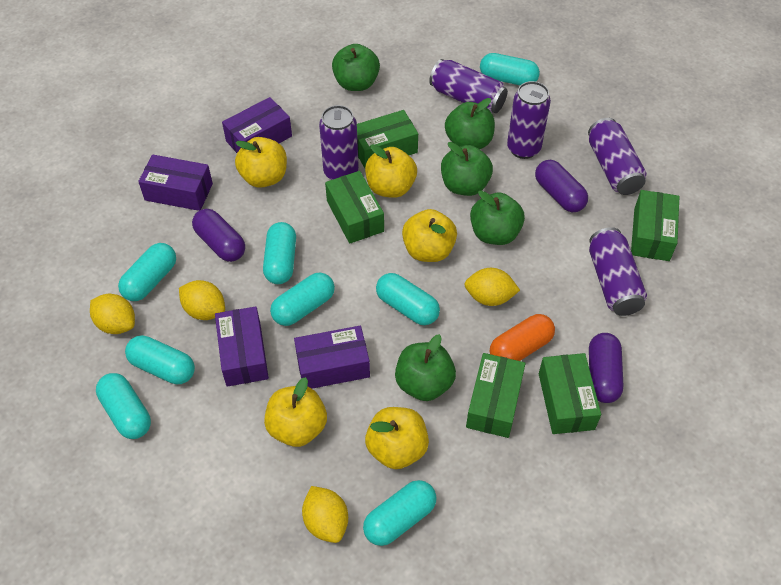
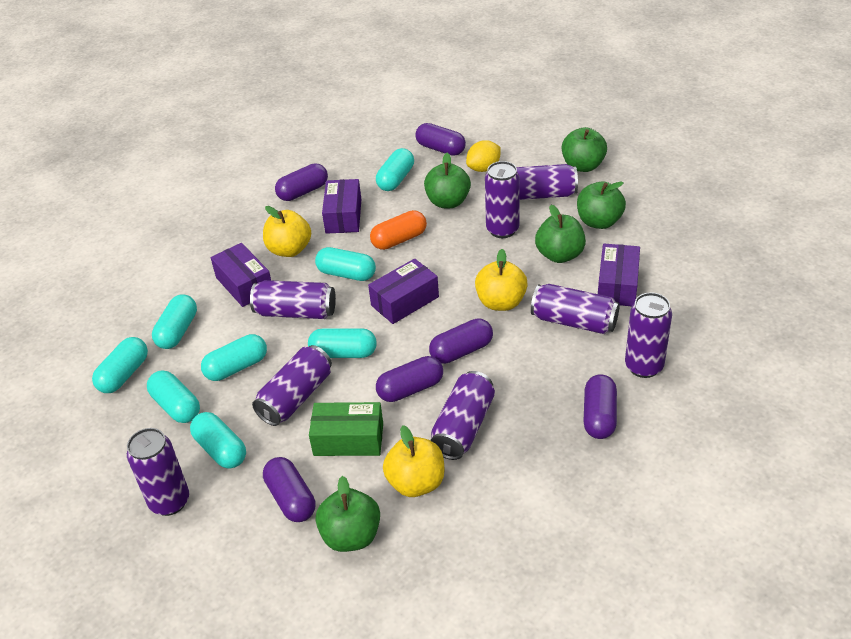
green box: [325,171,384,244] [357,110,418,168] [466,353,525,438] [539,353,601,434] [631,190,680,261] = 5 -> [309,402,383,456] = 1
purple can: [319,105,359,180] [429,59,508,113] [507,81,551,159] [588,118,647,195] [589,227,647,316] = 5 -> [127,428,189,516] [250,280,336,319] [252,345,332,426] [430,371,495,460] [485,161,520,238] [516,164,578,200] [531,284,620,334] [625,292,672,378] = 8
purple capsule: [192,209,245,262] [535,160,588,212] [589,333,624,403] = 3 -> [263,457,315,522] [275,163,328,201] [376,356,443,402] [415,123,466,156] [429,318,493,364] [583,374,617,439] = 6
yellow apple: [235,137,287,188] [264,377,327,447] [365,144,417,198] [365,407,429,469] [402,209,457,262] = 5 -> [263,206,311,257] [383,425,444,497] [475,249,528,311] = 3
yellow lemon: [90,294,135,334] [179,280,225,320] [302,486,348,543] [464,268,520,306] = 4 -> [466,140,500,172] = 1

